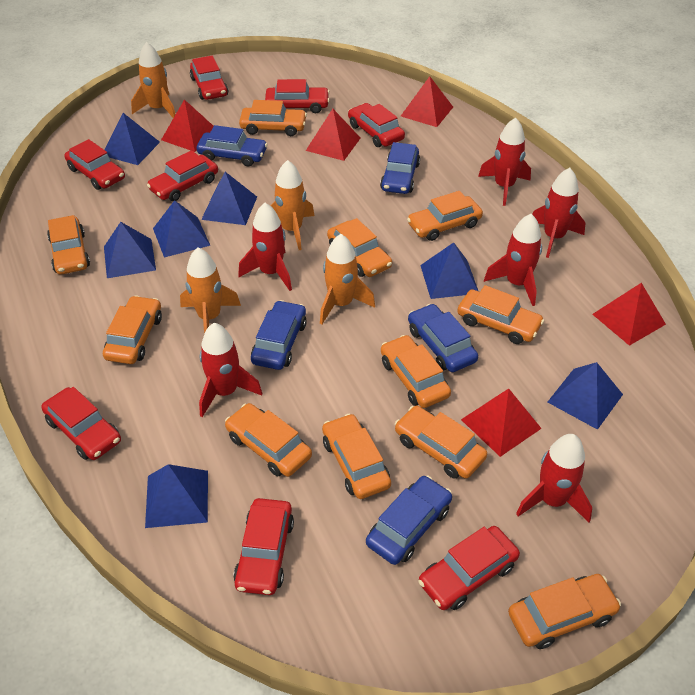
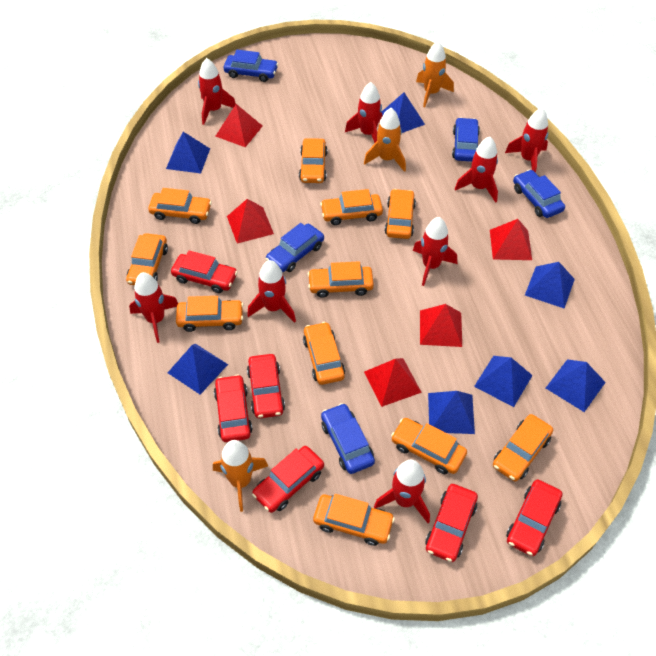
orange rocket: [131,42,176,118] [180,247,241,334] [270,160,315,250] [320,234,375,324] = 4 -> [213,440,268,512] [364,108,406,172] [416,41,454,107] = 3
red car: [41,387,121,460] [64,139,125,190] [147,150,218,201] [190,55,228,100] [233,498,294,595] [265,79,330,113] [348,103,405,147] [418,526,520,610] = 8 -> [171,251,238,293] [214,374,253,442] [247,354,285,419] [252,446,324,513] [425,484,478,562] [506,479,562,556] = 6
red rocket: [199,323,262,417] [238,203,292,291] [478,117,531,206] [484,214,542,306] [516,434,592,523] [532,168,585,258] = 6 -> [129,272,178,343] [198,58,236,125] [247,260,296,323] [345,82,382,143] [374,460,430,523] [413,217,457,286] [455,137,498,203] [505,108,548,173] = 8

